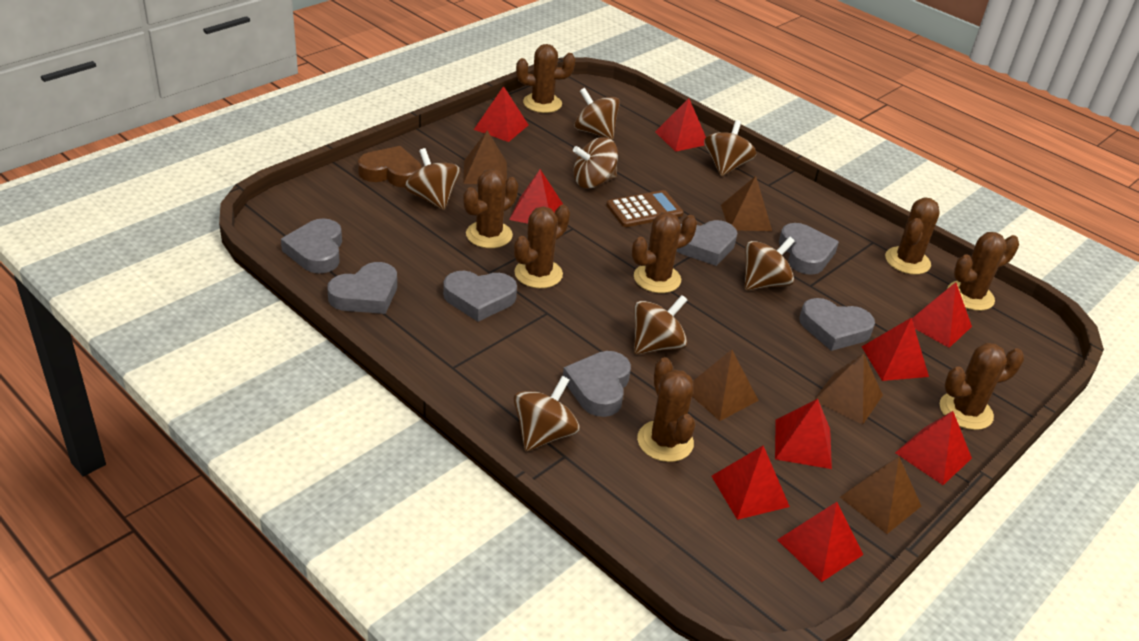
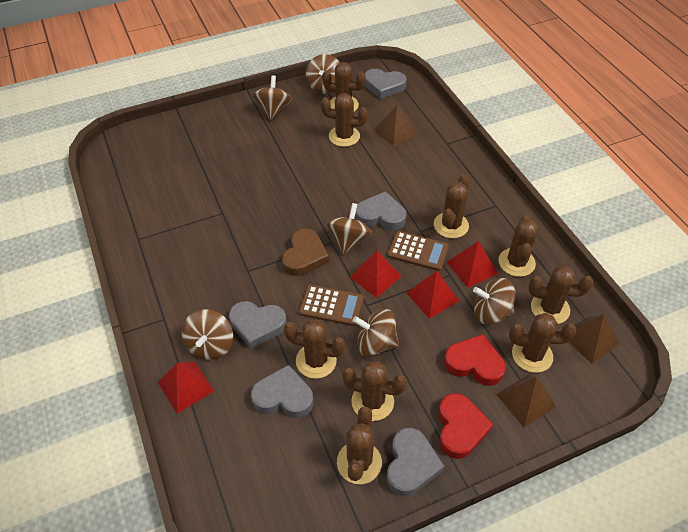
brown cactus: [463,169,518,248] [514,205,570,288] [516,44,575,113] [632,213,697,293] [637,357,695,462] [885,198,940,275] [940,343,1024,430] [947,232,1019,311] = 8 -> [283,319,345,379] [321,93,368,147] [322,62,366,112] [337,406,382,484] [342,361,407,421] [434,175,469,238] [498,216,539,277] [509,313,576,373] [529,266,593,324] = 9
brown calculator: [606,190,684,227] = 1 -> [299,285,364,326] [387,231,449,271] = 2
brown pyramid: [463,131,507,184] [692,350,759,421] [721,176,772,231] [813,353,883,425] [840,457,921,534] = 5 -> [374,104,417,147] [496,375,556,428] [569,315,619,364] = 3
brown spinning top: [405,148,460,210] [513,376,580,451] [573,137,618,188] [574,88,620,140] [634,295,687,354] [704,120,756,176] [744,236,795,290] = 7 -> [182,309,233,360] [252,75,292,120] [306,54,340,94] [326,203,372,255] [353,309,399,356] [473,278,515,325] = 6
grey heart: [281,218,342,273] [327,262,397,314] [443,271,517,322] [563,351,631,417] [676,220,737,266] [779,223,839,275] [799,298,875,351] = 7 -> [229,301,287,349] [251,365,313,418] [356,191,406,230] [365,69,406,99] [387,428,444,496] = 5
red heart: none = 0 -> [438,393,493,459] [444,334,506,386] = 2
red pyramid: [474,86,529,142] [509,169,564,224] [655,98,706,152] [711,446,790,520] [775,399,832,469] [777,502,863,582] [862,318,929,381] [895,411,972,485] [912,282,972,348] = 9 -> [158,361,214,413] [350,250,401,298] [406,271,459,319] [447,241,498,288] = 4

